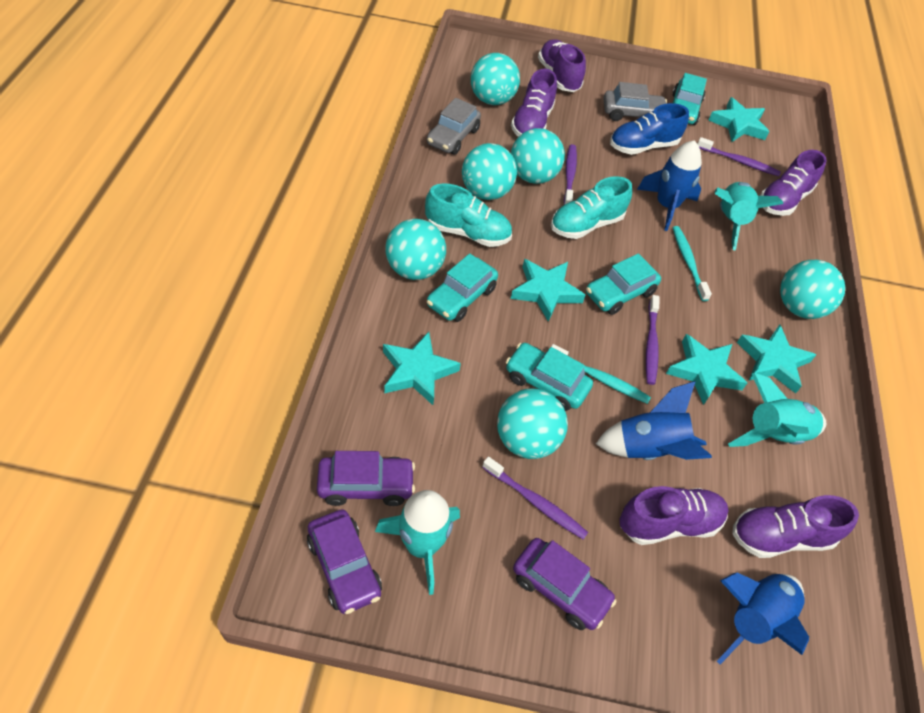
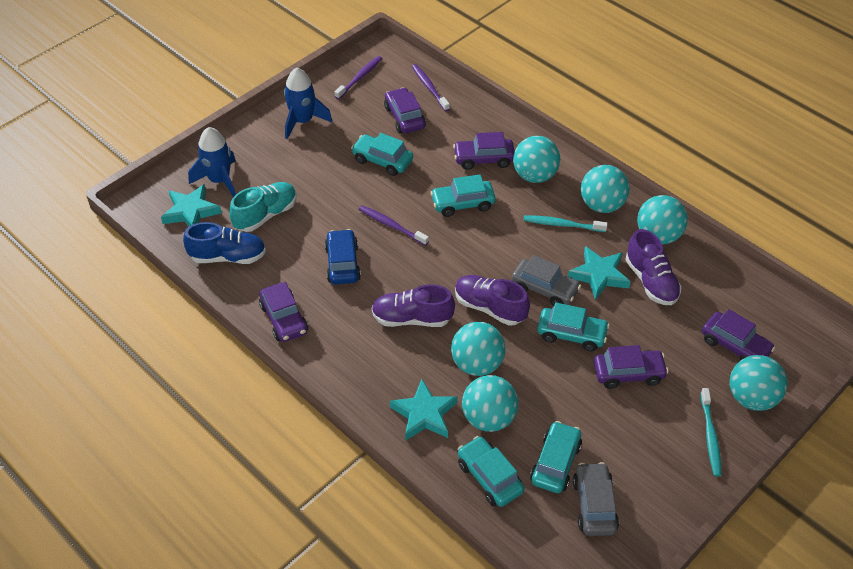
blue car: none = 0 -> [325,229,361,285] = 1
blue rocket: [596,381,712,460] [637,140,702,231] [717,572,809,664] = 3 -> [188,127,236,197] [284,68,332,139] = 2
purple car: [307,509,382,614] [317,451,415,506] [513,538,617,630] = 3 -> [259,282,308,342] [384,87,426,134] [453,132,515,170] [594,345,669,389] [702,309,775,361] = 5
purple shoe: [511,69,557,137] [538,39,586,92] [619,486,729,545] [732,495,859,558] [760,150,827,216] = 5 -> [372,284,455,327] [455,275,530,326] [625,229,682,305] = 3
purple toothbrush: [482,457,588,540] [564,144,577,205] [646,295,660,385] [698,137,781,176] = 4 -> [334,56,382,99] [359,205,429,246] [412,64,450,111] = 3
turquoise car: [427,253,498,322] [506,343,593,411] [586,253,661,315] [673,73,707,125] = 4 -> [351,133,413,176] [430,174,496,217] [458,436,524,507] [530,421,582,493] [537,303,610,352] = 5
turquoise rocket: [375,490,460,595] [715,182,783,251] [728,373,826,447] = 3 -> none = 0
turquoise shoe: [425,183,512,247] [551,176,632,239] = 2 -> [229,182,297,232] = 1
turquoise star: [383,332,461,405] [511,259,585,322] [666,334,747,405] [708,97,769,142] [737,325,816,393] = 5 -> [161,184,222,227] [390,379,458,441] [568,246,631,300] = 3

